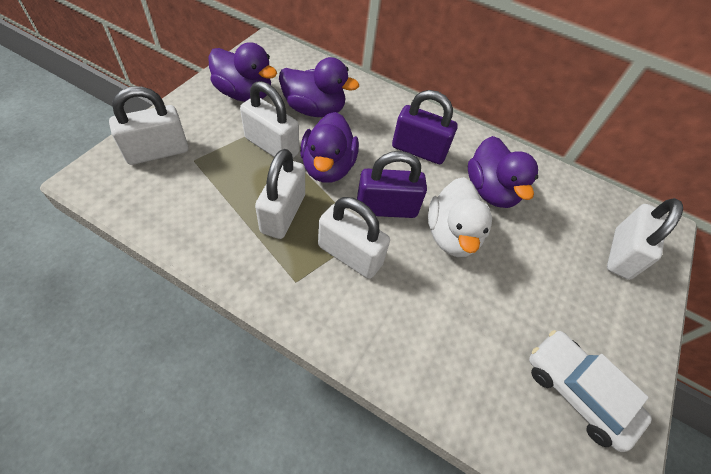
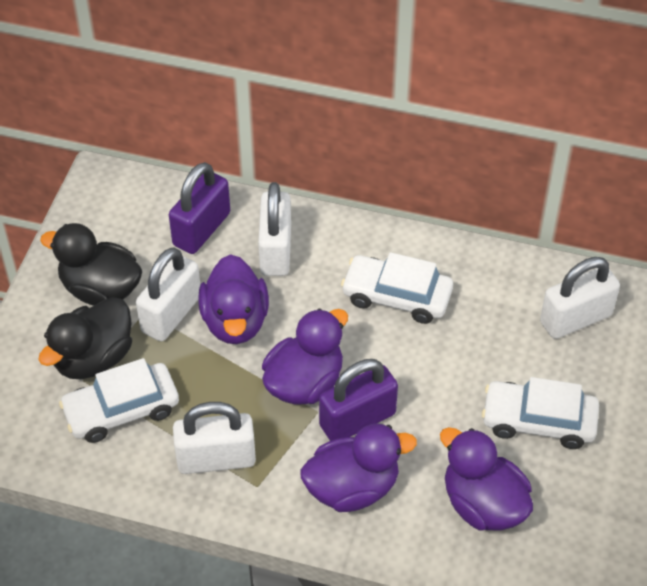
black duck: none = 0 -> [38,297,132,379] [40,223,142,306] = 2
white car: [529,330,652,452] = 1 -> [59,358,179,443] [341,252,453,324] [482,377,599,449] = 3
white duck: [428,177,492,257] = 1 -> none = 0
white padlock: [109,86,189,165] [240,81,299,158] [255,149,305,239] [318,197,390,279] [607,198,683,280] = 5 -> [136,247,200,341] [173,402,256,474] [258,182,291,276] [540,257,620,339] = 4

